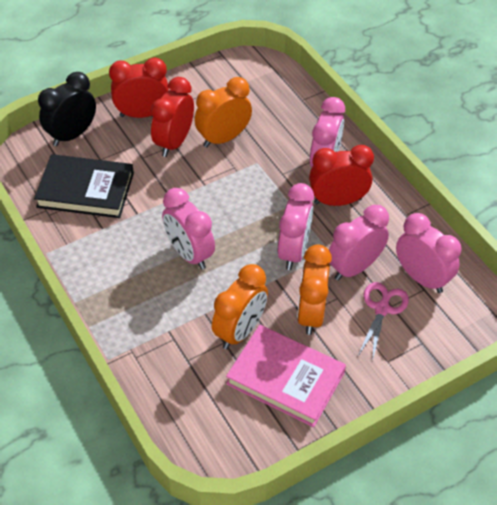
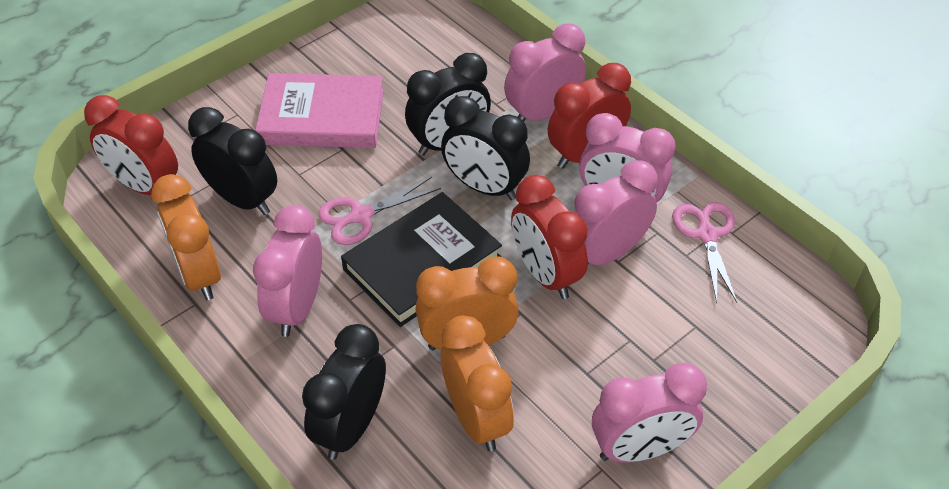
black clock: [38,72,96,146] = 1 -> [188,107,277,215] [302,324,386,460] [405,53,491,156] [441,96,530,201] = 4
pink scissors: [358,282,409,361] = 1 -> [318,177,441,245] [672,202,737,303] = 2

